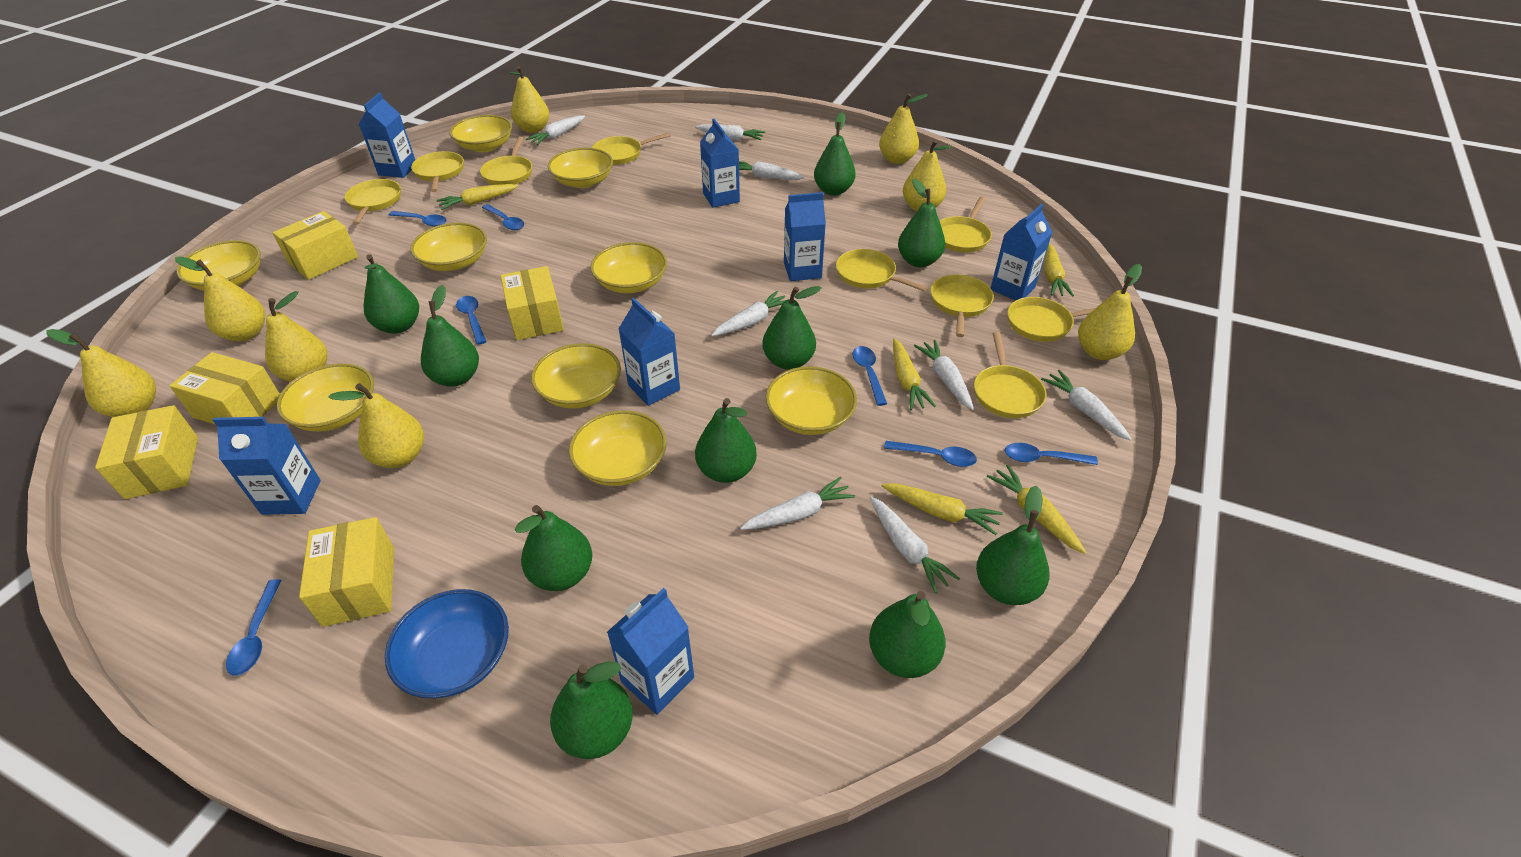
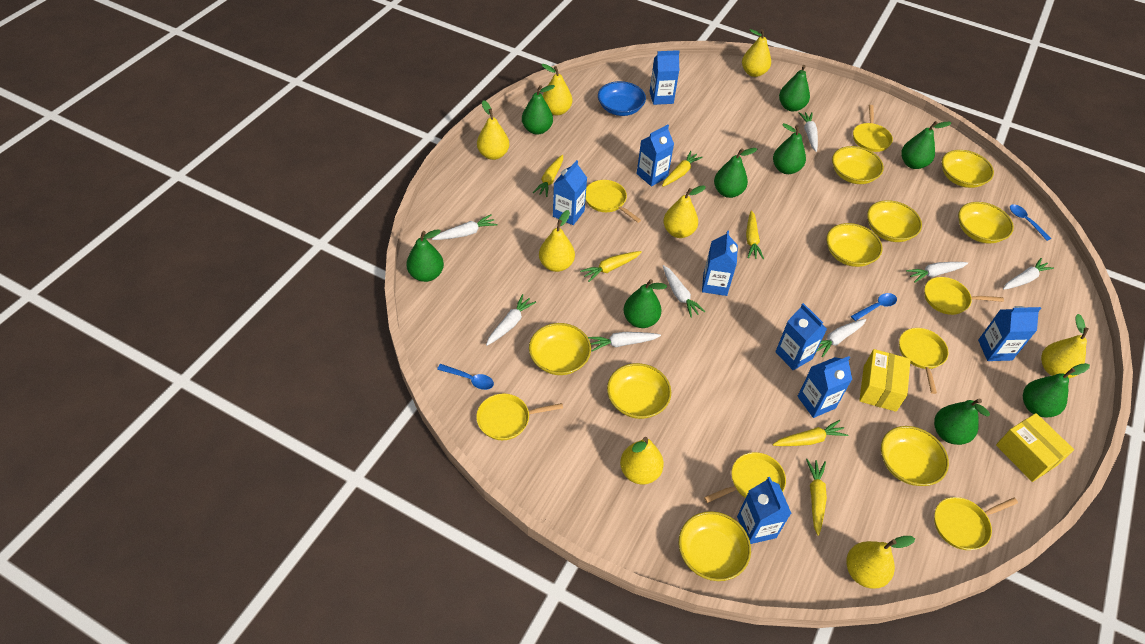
blue carton: [213,417,321,515] [359,93,415,178] [607,588,694,715] [618,298,680,406] [700,119,740,208] [784,192,826,281] [991,204,1053,301] = 7 -> [553,160,587,225] [637,125,674,186] [650,50,680,105] [702,230,738,296] [737,477,792,544] [775,303,827,370] [798,356,852,418] [978,306,1041,361] = 8
blue spoon: [226,579,282,676] [389,211,447,227] [456,296,487,345] [482,204,524,230] [852,346,887,406] [884,441,977,467] [1005,443,1098,465] = 7 -> [437,364,494,390] [851,293,897,321] [1010,204,1051,241] = 3
green pear: [364,254,419,334] [421,285,479,387] [515,505,592,591] [550,661,633,759] [695,398,757,483] [762,286,822,370] [814,112,856,196] [869,591,946,678] [898,179,945,267] [976,486,1049,605] = 10 -> [406,229,444,282] [522,85,555,135] [623,279,667,328] [714,148,757,198] [773,123,806,174] [779,65,810,112] [901,121,951,169] [934,399,990,445] [1023,363,1090,417] = 9
yellow box: [95,405,198,499] [169,352,280,425] [273,211,358,280] [299,517,394,627] [501,266,564,340] = 5 -> [859,349,911,412] [996,413,1074,482] = 2
yellow carrot: [437,184,518,210] [882,483,1003,535] [893,338,936,410] [987,464,1086,554] [1045,243,1074,297] = 5 -> [533,155,563,197] [580,251,642,282] [662,151,703,187] [746,210,764,259] [773,420,848,446] [806,459,827,536] = 6
yellow pan: [345,179,401,225] [411,151,464,192] [480,136,532,185] [592,133,671,165] [836,249,928,292] [930,275,994,337] [940,197,992,252] [974,332,1046,418] [1007,297,1095,342] = 9 -> [476,393,563,440] [586,180,641,223] [704,452,786,503] [853,105,893,152] [899,328,949,394] [924,277,1004,315] [934,497,1018,550] = 7

